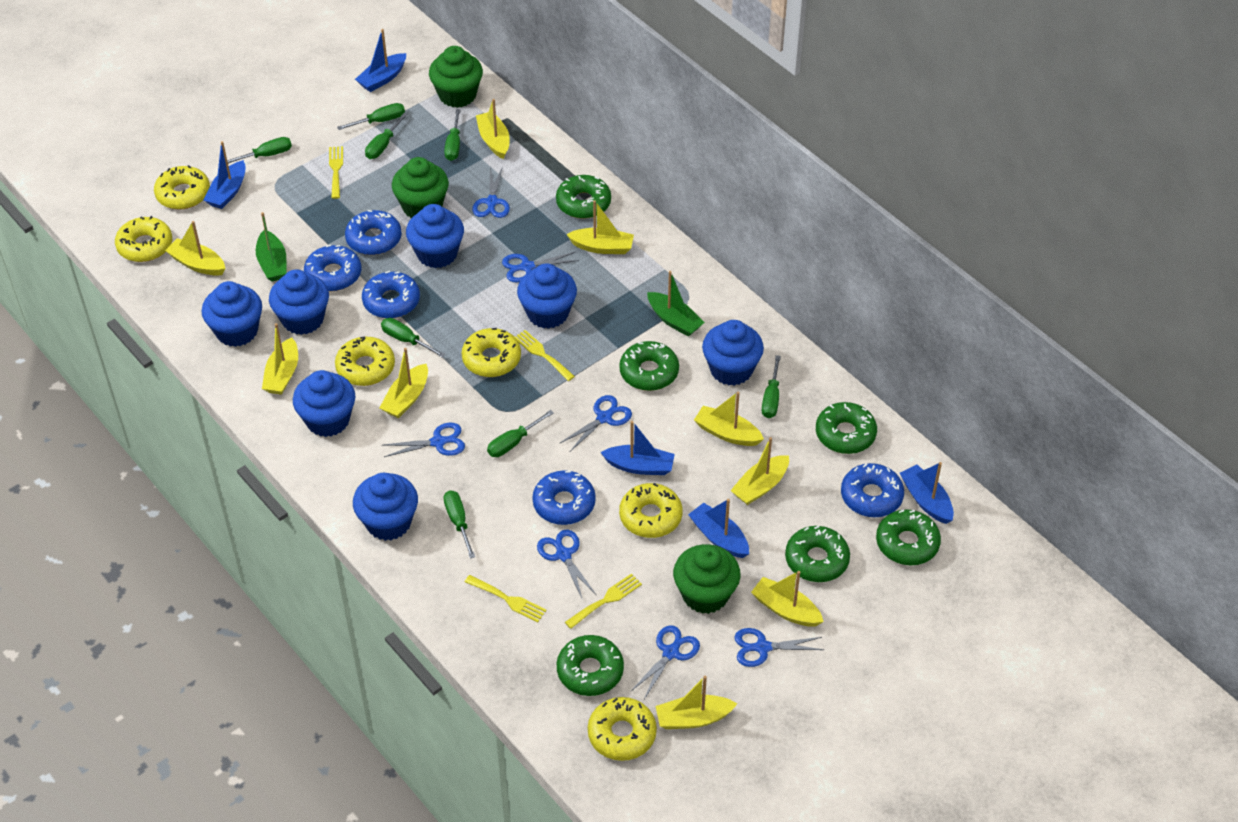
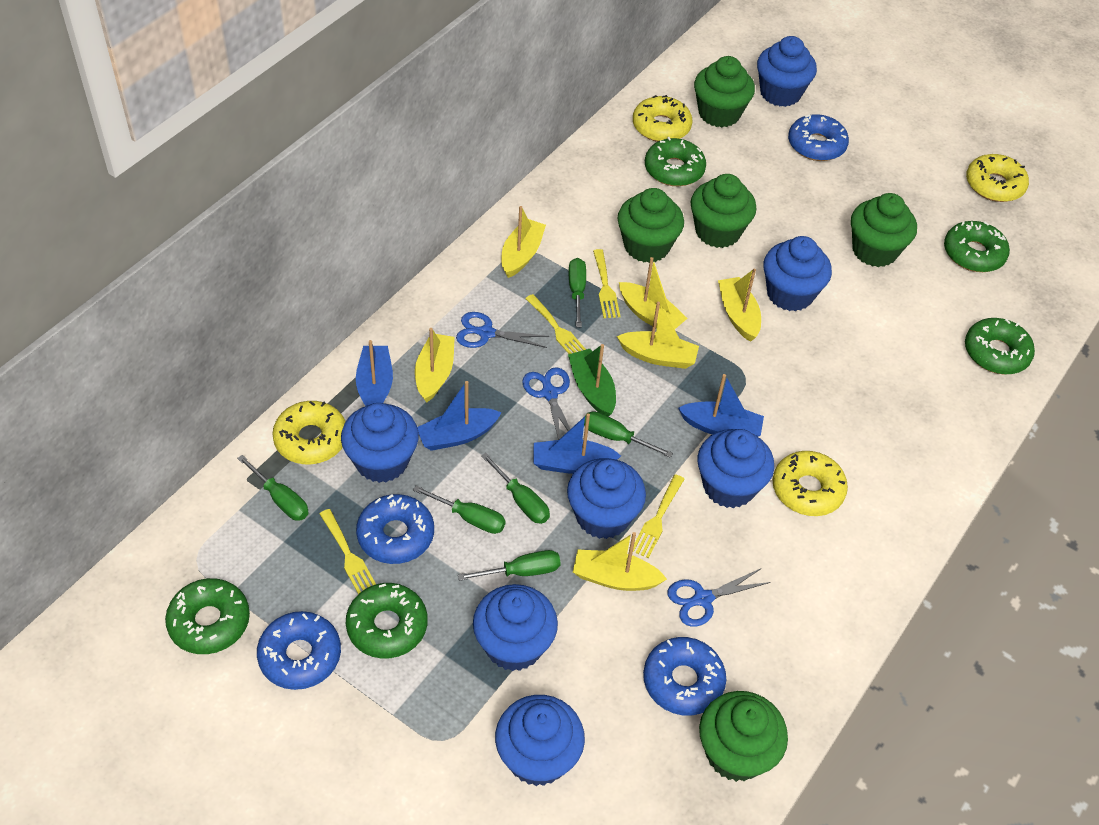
blue boat: [204,141,246,209] [355,29,406,92] [600,421,675,475] [688,499,749,558] [900,462,954,524] = 5 -> [356,340,393,406] [417,381,502,451] [533,413,621,474] [678,374,764,437] = 4
blue donut: [304,244,361,291] [345,210,402,255] [362,271,420,318] [532,470,596,525] [841,463,904,517] = 5 -> [257,611,341,690] [356,494,434,564] [643,637,726,716] [788,114,849,161] = 4
blue scissors: [384,422,465,457] [472,166,510,218] [502,252,579,283] [537,530,596,600] [560,395,632,452] [631,625,700,699] [734,628,824,667] = 7 -> [456,312,549,348] [522,367,570,440] [668,568,771,627] = 3
green boat: [256,212,287,282] [647,271,705,337] = 2 -> [568,344,616,417] = 1
green cupcake: [392,157,449,218] [429,46,483,108] [673,544,741,614] = 3 -> [617,188,684,263] [691,174,757,248] [694,56,755,127] [699,691,788,782] [851,193,917,267] = 5
green donut: [556,175,611,219] [557,635,624,696] [619,341,679,391] [785,526,850,582] [816,402,877,454] [876,510,941,565] = 6 -> [165,578,250,654] [346,583,427,659] [645,137,706,186] [944,221,1010,272] [965,318,1035,375] = 5
green screwdriver: [227,137,292,164] [337,103,405,130] [365,112,408,159] [381,318,445,358] [444,109,461,161] [444,491,475,559] [487,410,554,457] [762,355,781,418] = 8 -> [237,455,309,521] [413,486,506,534] [458,550,561,581] [481,453,550,524] [569,258,586,327] [584,411,673,458] = 6
yellow boat: [165,221,225,276] [262,323,298,395] [380,348,428,418] [476,99,510,159] [566,200,634,254] [655,676,737,729] [694,391,764,446] [730,437,789,505] [751,571,824,627] = 9 -> [415,328,455,403] [501,206,546,278] [573,532,667,591] [617,302,699,369] [619,257,688,329] [718,268,761,342] = 6
yellow donut: [115,216,172,262] [154,165,210,209] [335,336,395,386] [462,328,521,377] [588,697,657,761] [619,483,683,538] = 6 -> [272,401,346,464] [633,95,692,142] [773,451,848,516] [966,154,1029,202] = 4

